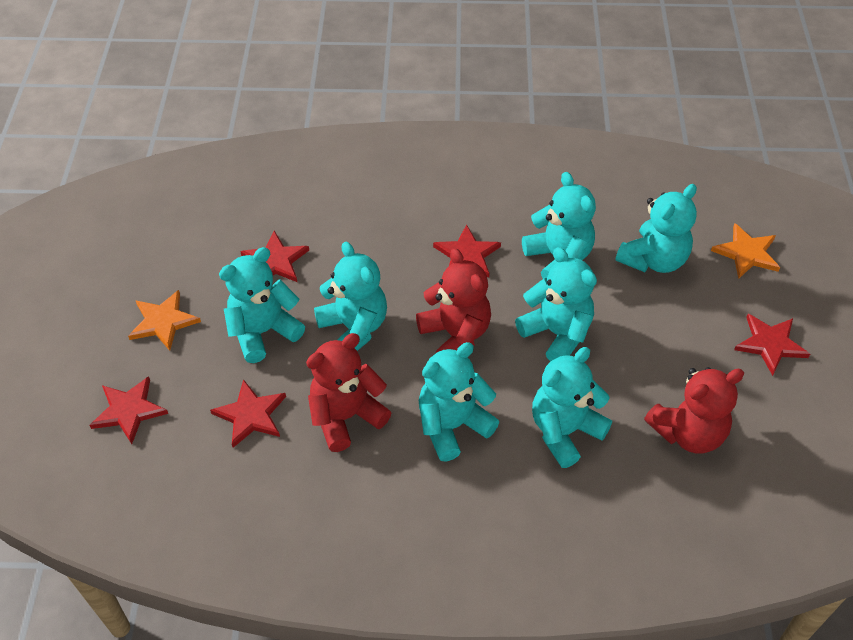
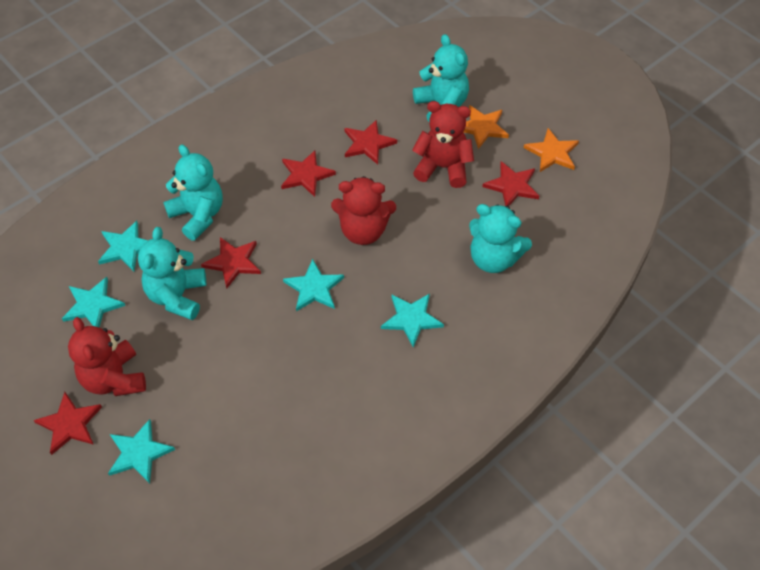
turquoise star: none = 0 -> [62,277,125,327] [98,221,148,271] [108,419,175,484] [283,259,344,312] [381,293,444,348] = 5
turquoise teddy bear: [219,247,305,363] [314,242,387,351] [419,342,499,462] [515,247,597,362] [522,172,596,279] [532,347,612,468] [616,184,697,273] = 7 -> [138,227,206,320] [163,144,223,241] [413,34,469,121] [469,204,532,273] = 4

